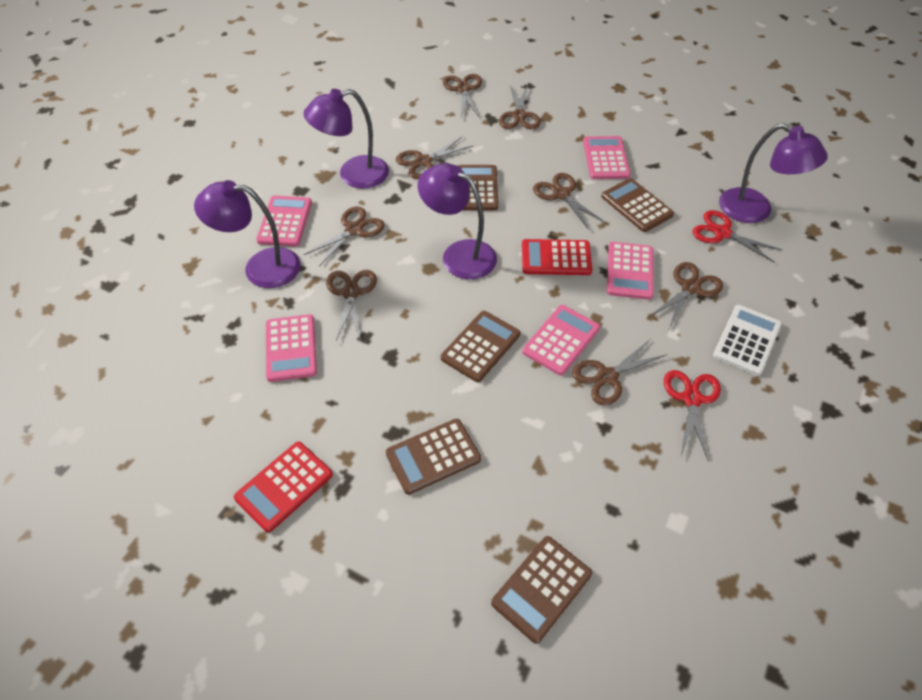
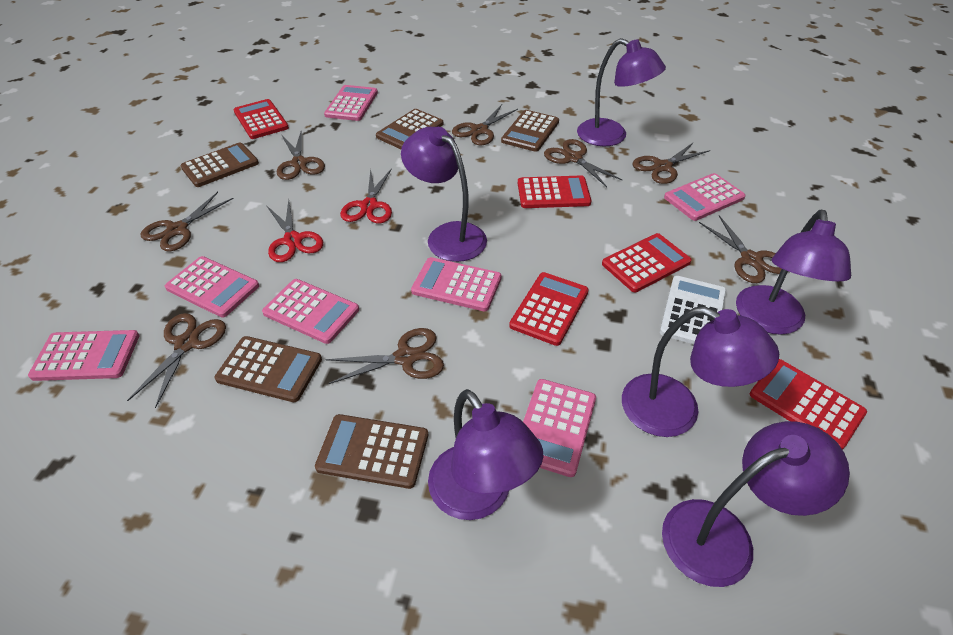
pink calculator: [256,196,312,246] [266,314,317,382] [522,305,600,376] [583,136,631,179] [607,242,654,300] = 5 -> [28,330,140,381] [165,256,259,318] [262,279,359,344] [324,85,378,121] [411,257,502,311] [523,379,596,477] [664,173,746,221] = 7
purple lamp: [194,180,301,288] [303,89,389,188] [418,163,497,279] [719,123,828,223] = 4 -> [401,127,487,262] [428,389,544,520] [577,38,666,146] [622,306,779,437] [662,421,850,587] [736,210,851,335] = 6
red calculator: [234,442,333,533] [522,239,592,275] = 2 -> [234,99,289,139] [509,272,589,346] [518,176,591,208] [602,233,692,292] [750,359,867,450] = 5

